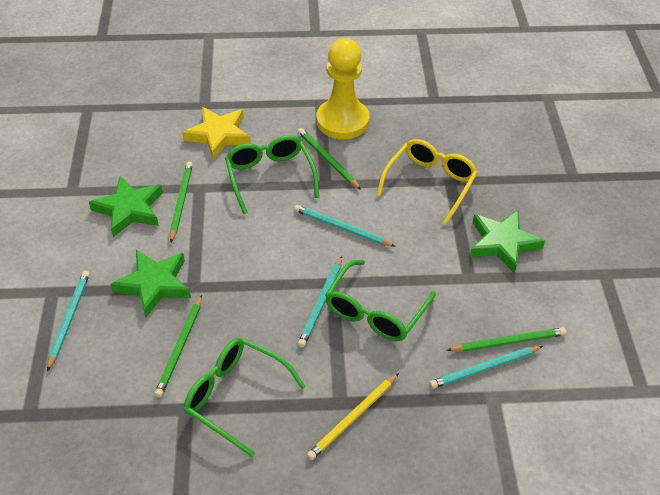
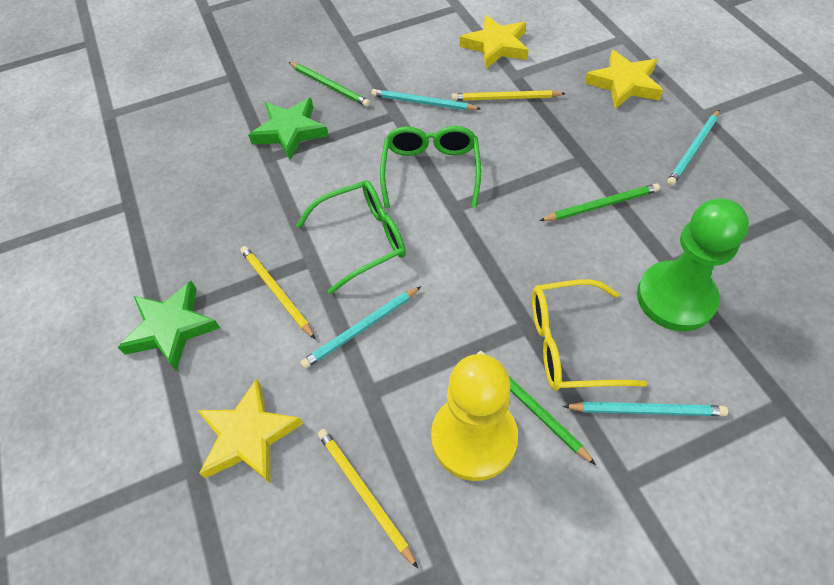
green glasses: [184,338,306,458] [225,135,319,214] [325,260,436,341] = 3 -> [296,180,406,294] [380,126,481,208] = 2
green pawn: none = 0 -> [637,198,749,331] = 1
green pencil: [155,295,202,397] [170,161,193,242] [298,128,361,190] [447,327,566,352] = 4 -> [289,62,370,107] [477,351,596,465] [539,183,660,221] = 3
green star: [89,176,163,237] [111,250,191,318] [470,210,545,274] = 3 -> [118,281,220,370] [248,98,329,160] = 2
yellow pencil: [307,373,399,460] = 1 -> [240,246,315,339] [318,429,418,568] [452,90,566,101] = 3
yellow star: [182,107,251,159] = 1 -> [197,379,303,484] [460,15,529,69] [585,50,663,109] = 3

